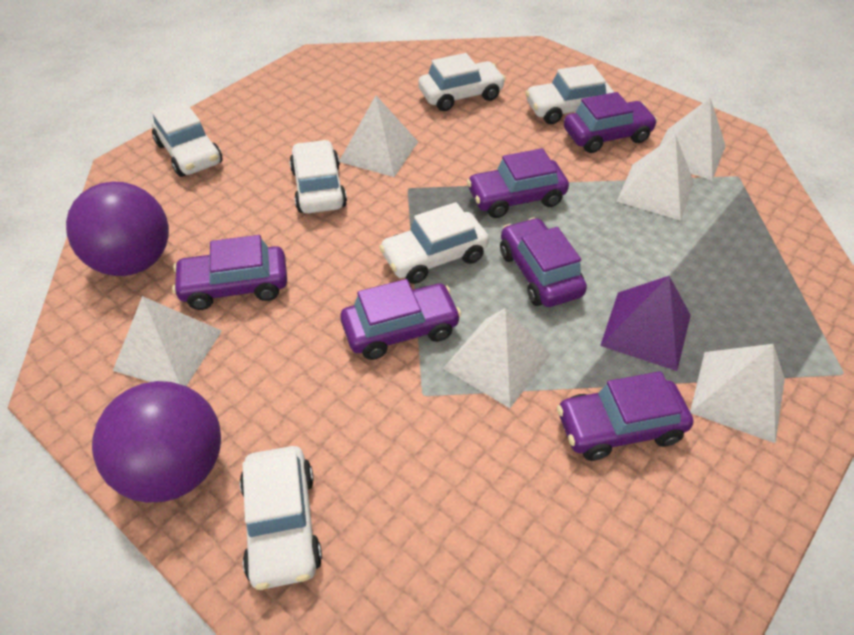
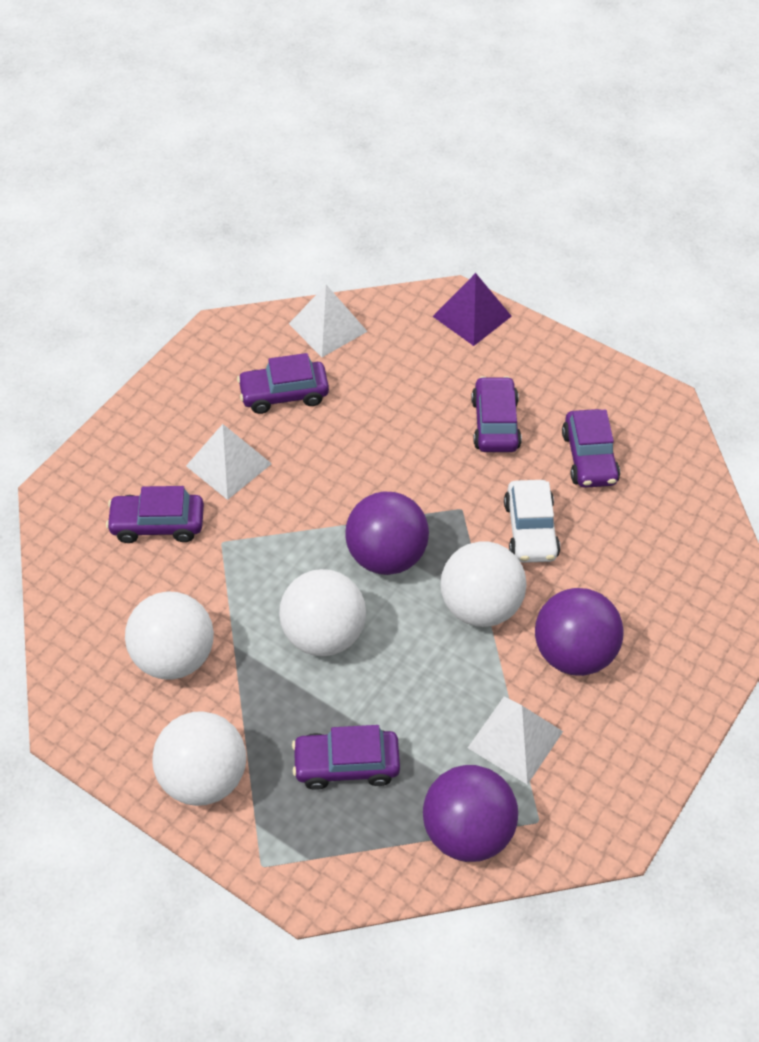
purple ball: [66,181,169,276] [92,381,221,503] = 2 -> [345,492,429,575] [423,765,518,862] [535,588,623,676] = 3
purple car: [172,235,287,310] [340,279,462,360] [467,148,569,218] [500,217,587,307] [557,371,693,461] [564,92,658,153] = 6 -> [106,486,204,543] [237,353,329,414] [292,725,400,790] [471,376,522,452] [562,409,620,488] = 5
white ball: none = 0 -> [125,591,214,680] [152,711,246,806] [279,569,366,656] [440,542,527,627] = 4
white car: [151,101,223,177] [240,446,322,590] [289,140,347,213] [379,202,489,284] [418,53,506,111] [525,64,614,124] = 6 -> [504,480,560,563] = 1
white pyramid: [113,296,222,386] [339,96,418,177] [443,308,551,408] [617,135,694,220] [659,98,726,180] [690,344,785,443] = 6 -> [186,424,272,500] [289,285,368,357] [468,696,563,785] = 3

